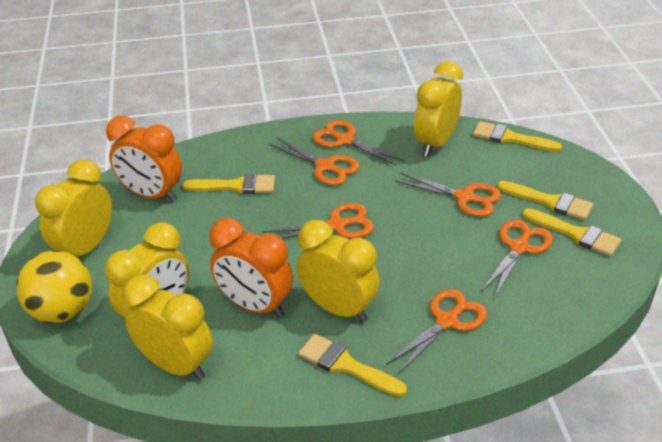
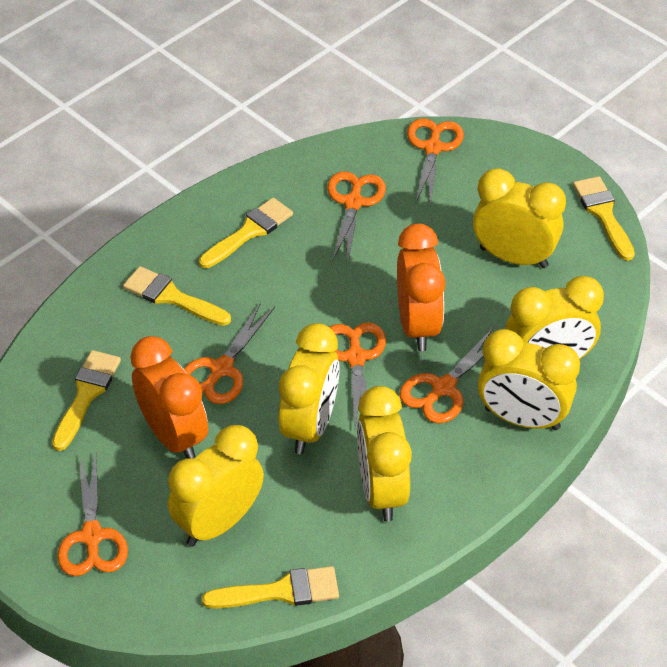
yellow ball: [16,251,92,323] = 1 -> none = 0
yellow clock: [35,159,112,256] [105,222,189,318] [122,275,213,380] [297,220,380,323] [414,61,463,157] = 5 -> [168,425,264,546] [279,323,340,454] [357,386,412,522] [473,168,566,268] [478,329,580,430] [505,276,604,359] = 6

